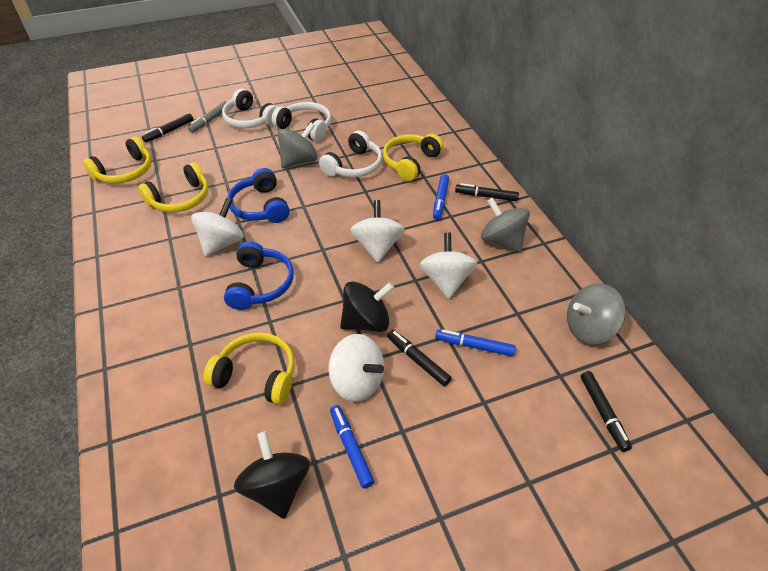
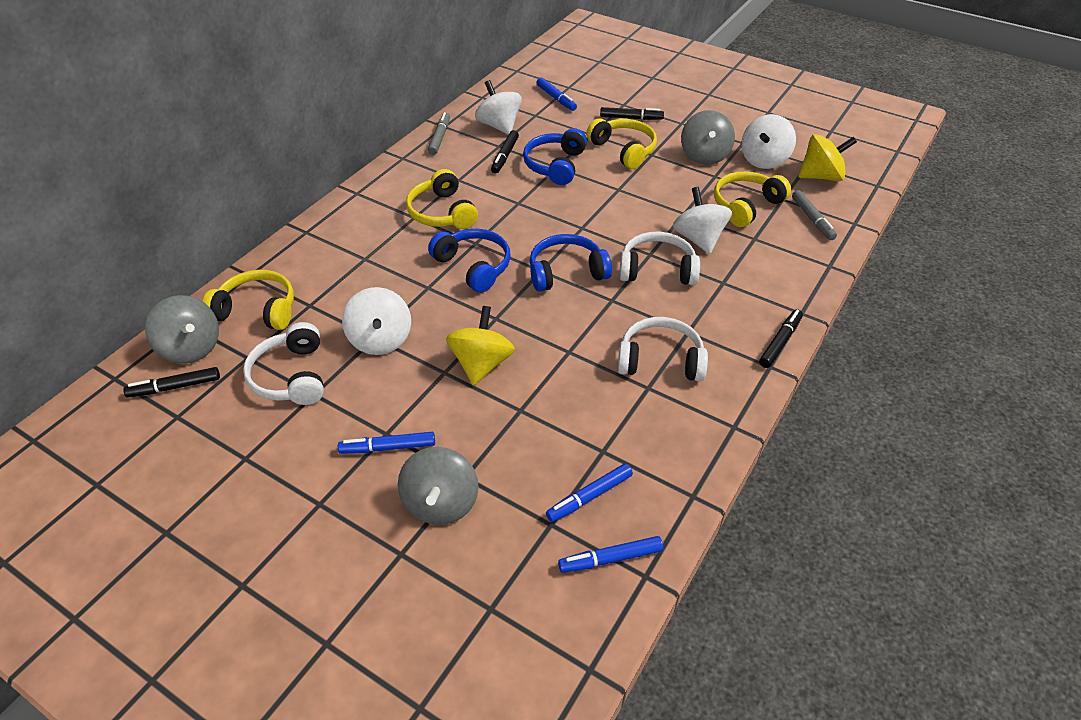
black spinning top: [234,431,310,519] [340,281,394,332] = 2 -> none = 0
blue headphones: [224,241,294,310] [227,168,290,223] = 2 -> [428,229,511,293] [523,128,587,185] [530,234,612,292] = 3
blue marker: [330,405,374,488] [433,174,449,220] [435,329,516,356] = 3 -> [338,432,435,454] [536,77,577,111] [546,463,633,522] [558,536,663,573] = 4
grey marker: [188,101,227,133] = 1 -> [428,112,450,155] [792,190,837,240] = 2
yellow spinning top: none = 0 -> [446,306,515,385] [798,134,857,181] = 2

